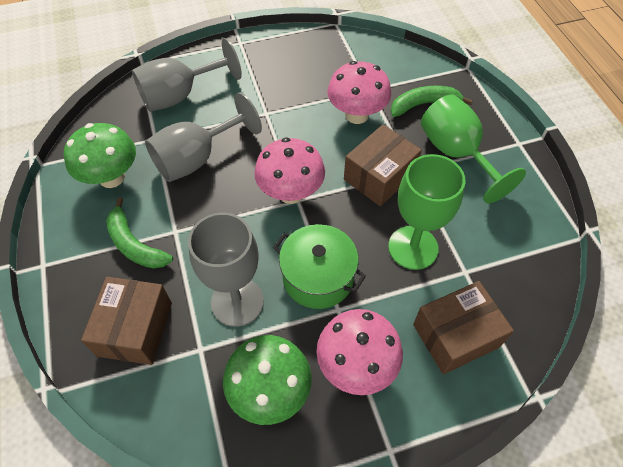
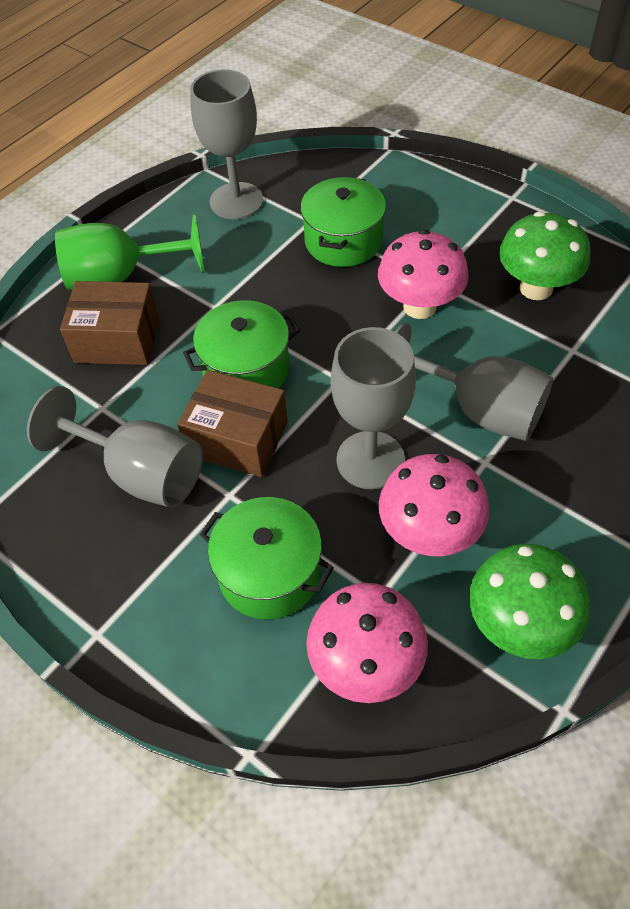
brown box: [81,277,172,365] [344,124,422,206] [413,281,514,375] = 3 -> [60,281,159,365] [177,370,288,477] = 2
green banana: [106,197,173,269] [391,86,473,117] = 2 -> none = 0
green goblet: [388,154,465,270] [421,95,526,203] = 2 -> [55,213,205,290] = 1
green pot: [273,224,366,309] = 1 -> [183,300,300,388] [200,497,334,619] [300,177,386,267] = 3
grey goblet: [132,38,242,112] [145,92,262,182] [188,212,264,327] = 3 -> [27,386,203,508] [190,69,264,219] [331,327,416,489] [395,323,553,441] = 4

